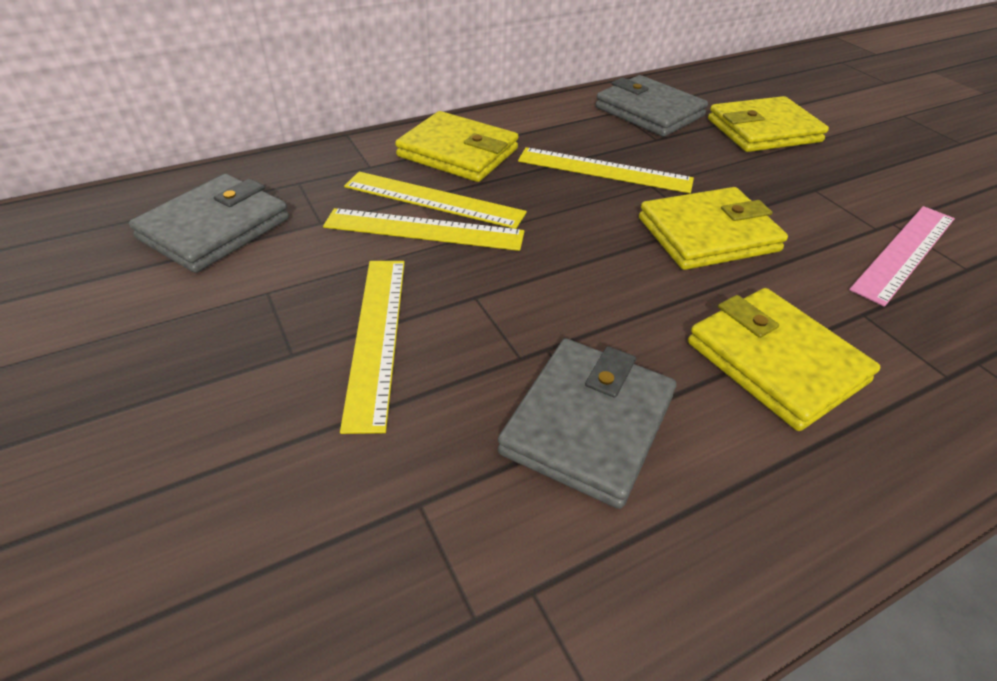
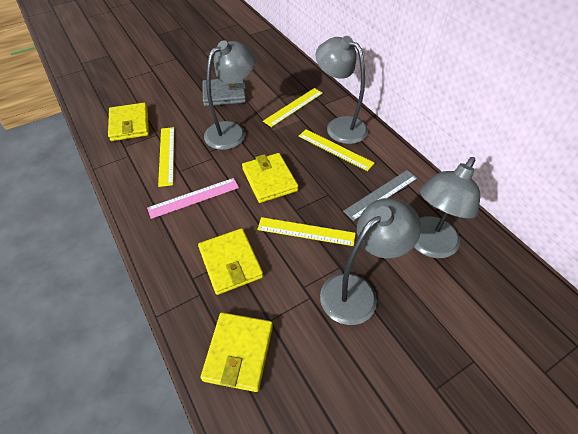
grey lamp: none = 0 -> [204,40,255,150] [316,36,368,144] [320,198,421,325] [414,157,480,258] = 4
grey ruler: none = 0 -> [343,170,418,221] = 1
grey wallet: [129,174,289,273] [497,339,676,509] [596,75,708,137] = 3 -> [202,79,246,106] = 1

